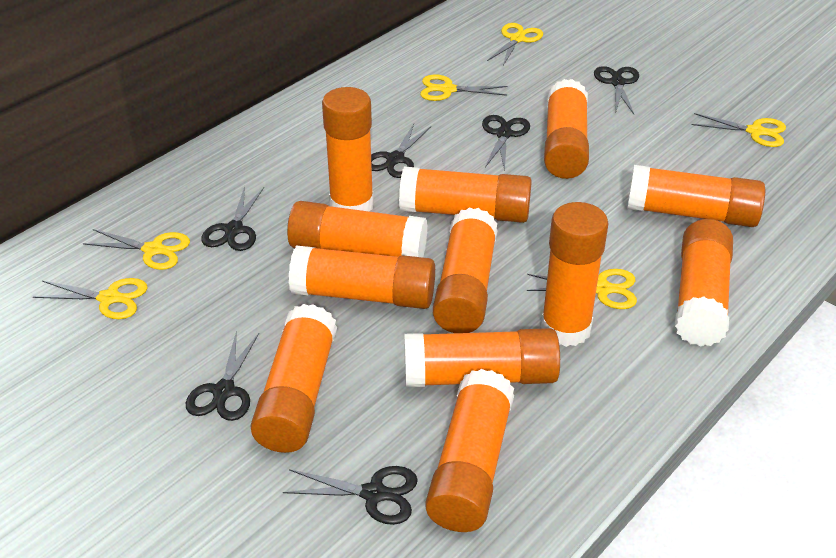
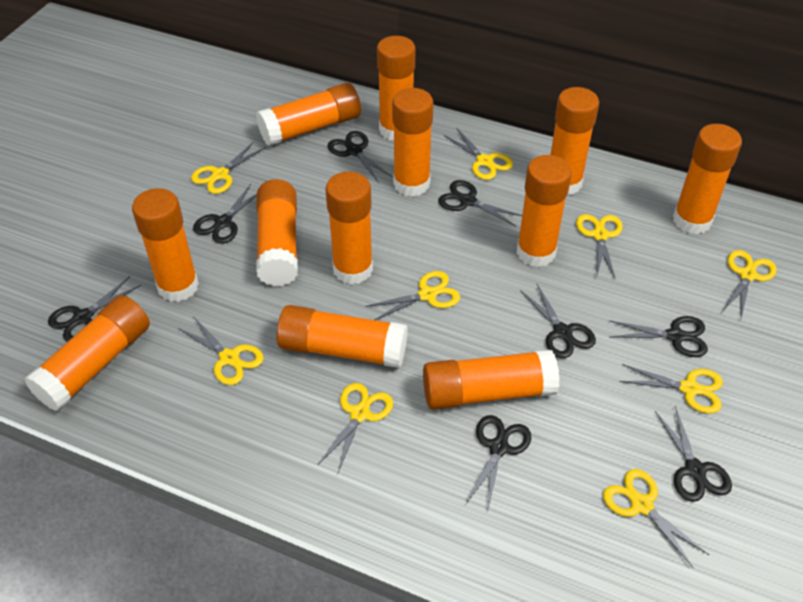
black scissors: [186,333,259,421] [201,186,264,251] [283,466,418,525] [371,124,431,178] [482,115,530,171] [594,66,639,114] = 6 -> [48,276,141,342] [193,184,257,244] [327,131,393,183] [438,180,522,226] [466,415,531,509] [520,284,596,358] [609,316,708,357] [655,406,732,502] = 8
yellow scissors: [33,278,148,319] [83,229,190,270] [420,74,508,101] [487,23,543,65] [527,269,637,309] [691,113,786,147] = 6 -> [178,316,264,385] [191,141,266,194] [318,383,393,472] [365,271,460,320] [444,128,513,180] [576,214,623,280] [603,469,709,568] [619,364,723,414] [722,250,777,318] = 9

